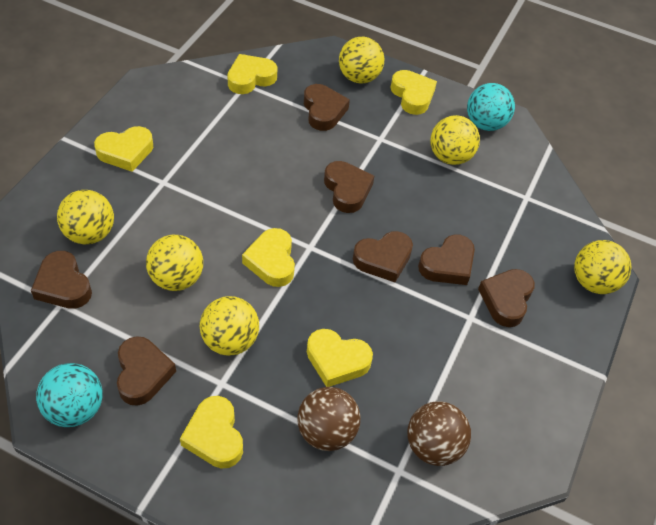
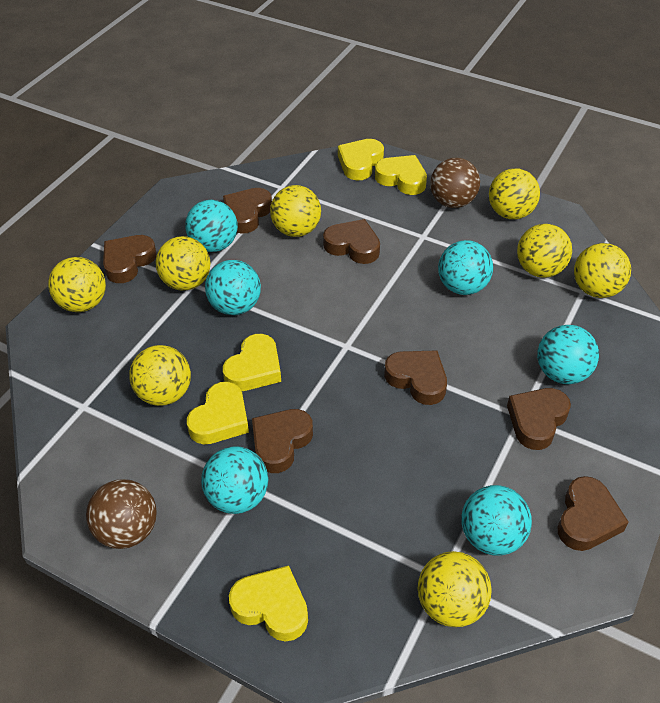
turquoise ball: [36,363,103,427] [467,83,515,131] = 2 -> [185,200,238,252] [201,446,268,514] [205,260,261,315] [438,240,493,295] [461,485,532,556] [537,325,599,384] = 6
yellow ball: [57,190,114,245] [146,235,203,291] [200,296,259,356] [339,37,384,84] [430,115,480,165] [574,240,632,294] = 6 -> [48,257,106,312] [129,345,191,406] [156,236,211,291] [270,185,321,237] [418,551,492,627] [489,168,540,219] [517,224,572,278] [574,243,631,298] = 8
yellow heart: [94,126,153,172] [180,396,243,469] [227,54,277,94] [242,228,295,287] [307,329,373,387] [390,70,437,115] = 6 -> [187,382,249,444] [223,334,281,391] [229,566,308,642] [338,139,384,180] [375,155,427,195] = 5

